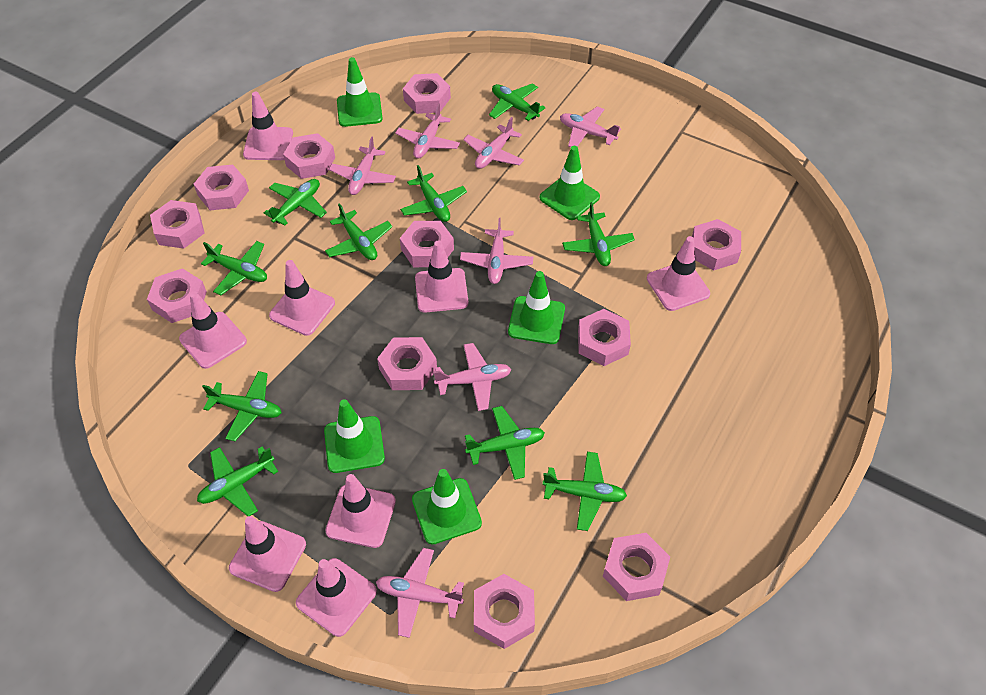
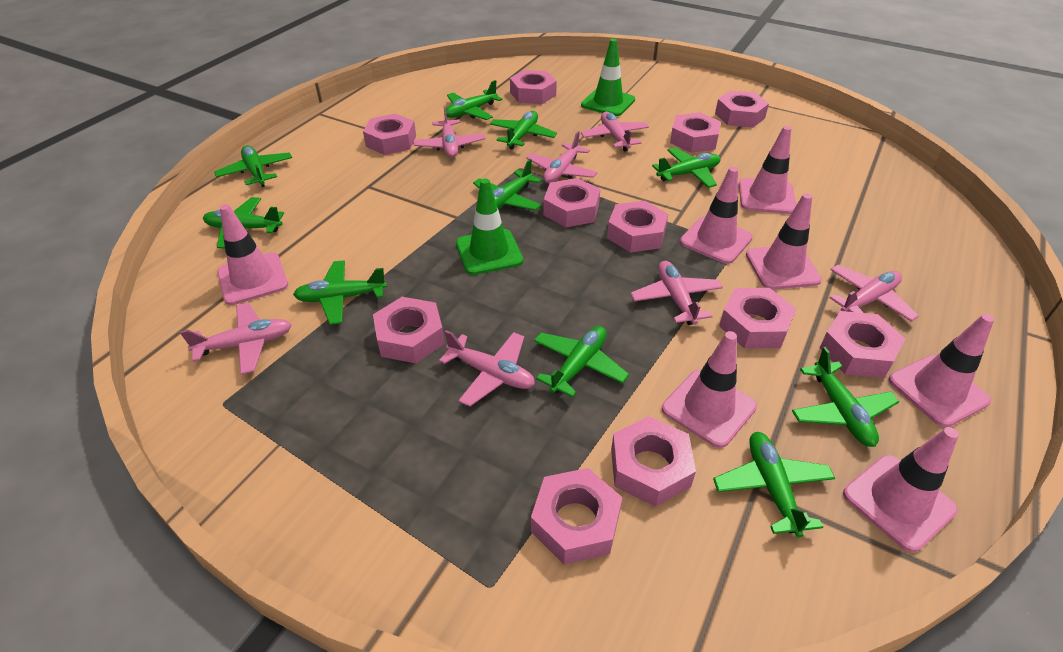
green traffic cone: [324,399,385,473] [337,57,383,127] [412,469,482,545] [508,271,565,344] [540,146,600,220] = 5 -> [456,179,523,275] [581,39,635,116] = 2
pink traffic cone: [179,292,247,369] [229,516,306,592] [243,92,293,160] [269,260,335,336] [296,558,377,637] [325,474,396,548] [415,241,468,313] [647,236,710,311] = 8 -> [217,204,288,305] [662,331,757,448] [680,167,753,264] [739,126,796,214] [746,193,822,289] [843,427,959,552] [889,314,994,427] = 7

